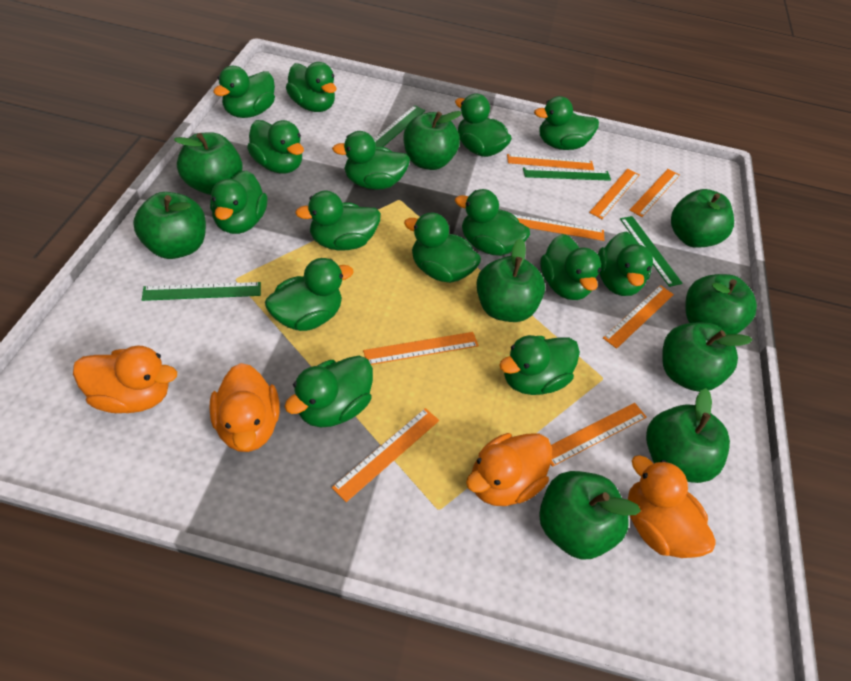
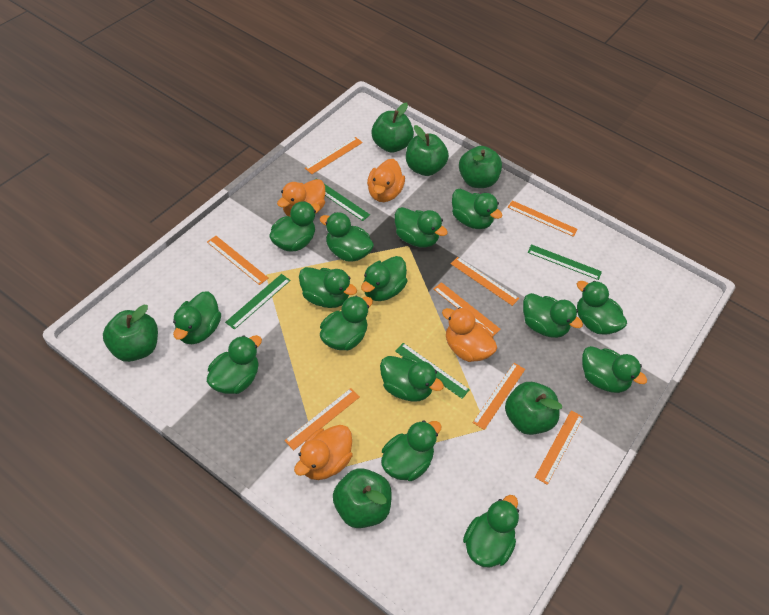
green apple: [133,192,206,259] [174,132,243,195] [403,111,462,170] [476,238,545,322] [539,471,641,560] [646,388,730,483] [662,323,753,392] [671,189,734,248] [685,274,757,334] = 9 -> [103,305,158,362] [333,468,392,528] [372,103,414,153] [406,125,449,176] [459,146,502,188] [505,382,562,435] = 6

